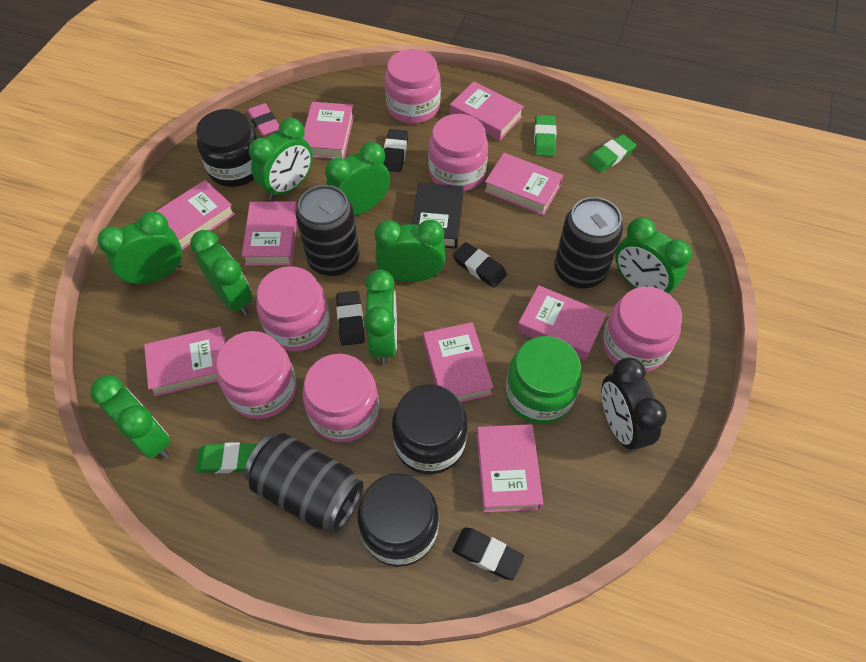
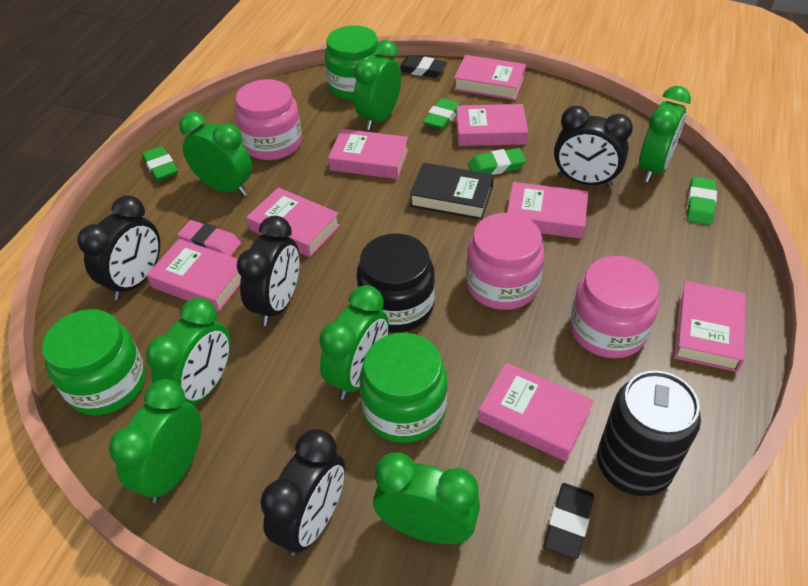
black can: [244,433,363,532] [296,185,360,276] [554,197,623,289] = 3 -> [597,371,701,496] = 1
black clock: [602,358,667,453] = 1 -> [77,195,160,300] [237,216,300,326] [260,429,345,556] [554,106,633,187] = 4
black eraser: [336,291,365,346] [383,129,408,172] [452,527,524,580] [453,242,507,288] = 4 -> [400,55,447,78] [544,483,594,560] = 2
black jar: [196,109,258,187] [357,473,439,567] [392,384,468,474] = 3 -> [357,233,435,333] = 1
green clock: [90,375,171,459] [97,211,183,286] [190,230,253,316] [249,118,313,200] [325,142,390,215] [364,269,397,365] [375,220,445,282] [615,217,692,293] = 8 -> [109,379,201,503] [146,298,231,405] [179,112,252,196] [319,285,389,399] [354,40,401,130] [373,452,480,544] [639,86,691,182] = 7
green eraser: [196,442,258,473] [534,115,556,157] [587,134,636,173] = 3 -> [142,146,178,181] [423,98,461,130] [468,148,526,175] [687,177,717,225] = 4
green jar: [505,336,582,424] = 1 -> [42,309,146,416] [325,25,382,101] [359,333,447,443] = 3
pink book: [144,327,226,397] [156,180,235,250] [242,201,297,266] [302,102,354,159] [423,322,494,402] [450,81,524,141] [477,424,543,513] [484,153,563,215] [517,285,607,361] = 9 -> [146,239,241,312] [246,187,340,257] [328,129,408,179] [454,55,526,100] [456,104,528,146] [478,363,594,462] [507,182,588,239] [674,281,746,372] = 8
pink jar: [216,331,296,419] [256,266,330,352] [302,354,379,442] [385,49,441,124] [428,114,488,191] [602,287,682,372] = 6 -> [235,79,302,160] [466,213,545,310] [570,256,659,358] = 3

